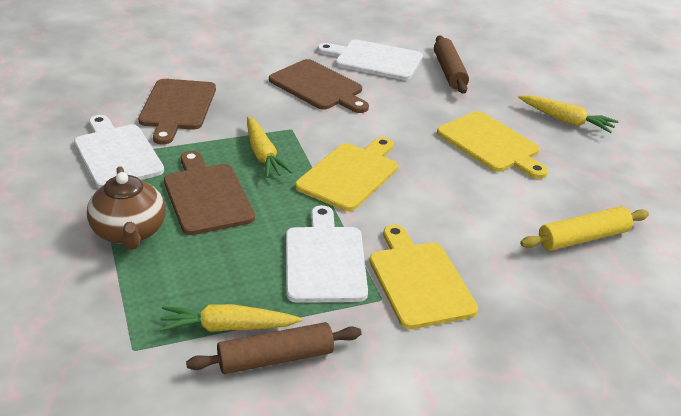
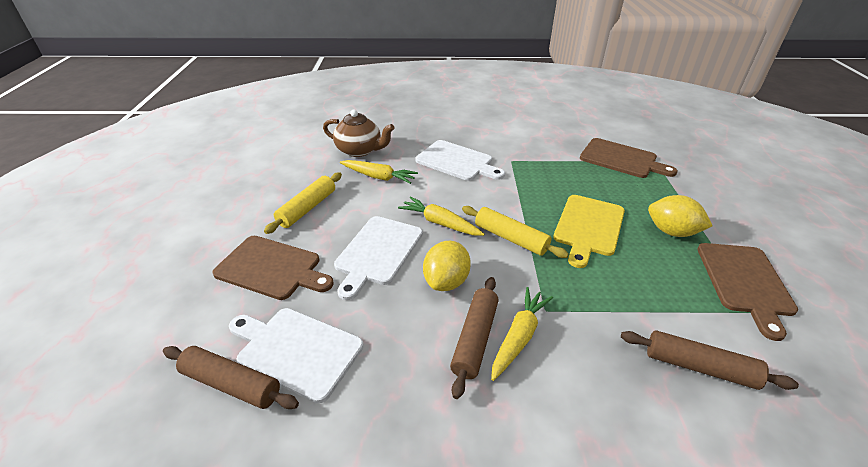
brown rolling pin: [186,322,362,374] [434,35,469,94] = 2 -> [163,346,299,409] [450,277,499,399] [621,330,799,390] = 3
yellow cutting board: [295,137,398,211] [369,225,478,329] [437,111,548,179] = 3 -> [553,195,625,268] = 1
yellow lemon: none = 0 -> [423,241,471,291] [648,195,712,237] = 2
yellow rolling pin: [520,206,649,251] = 1 -> [264,172,342,234] [462,206,569,258] = 2

